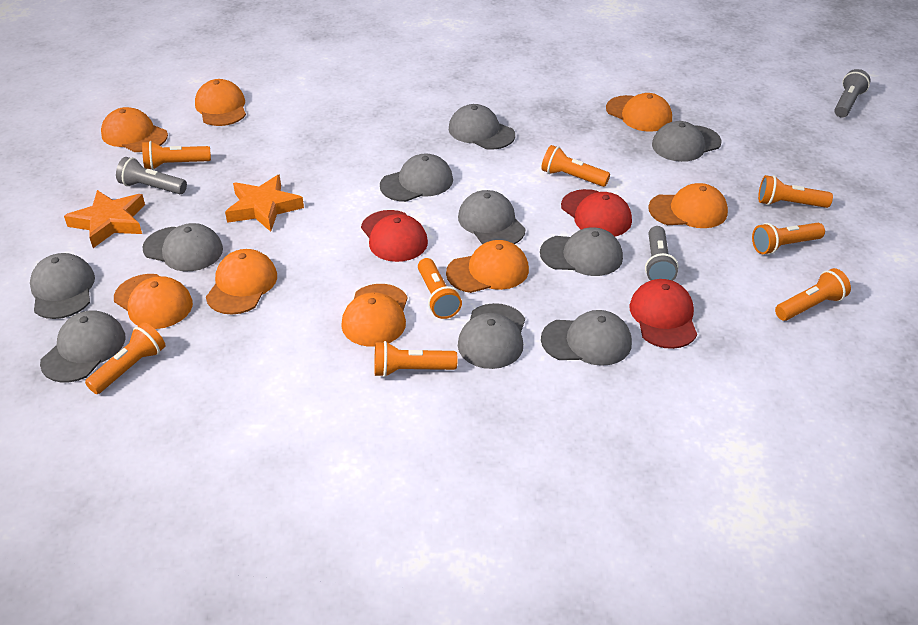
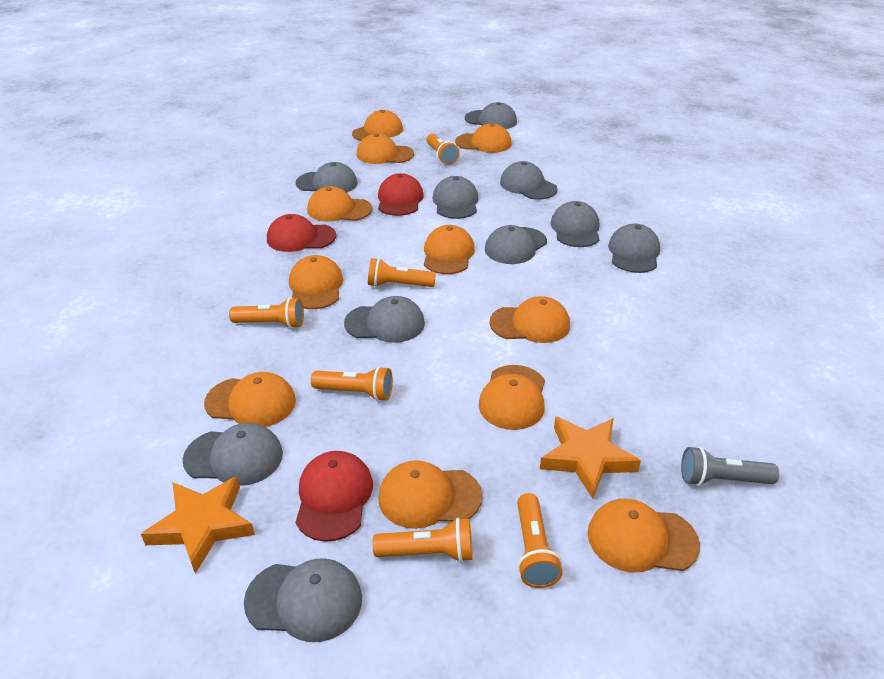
grey flashlight: [116,157,187,194] [645,226,678,281] [834,69,871,117] = 3 -> [681,446,779,486] = 1
orange cap: [101,107,168,152] [114,274,193,329] [195,79,246,126] [206,249,277,314] [341,284,408,346] [446,240,529,293] [606,93,672,132] [648,183,728,228] = 8 -> [204,372,296,427] [289,255,343,309] [307,186,372,222] [352,110,403,141] [356,134,414,164] [378,460,482,529] [424,225,475,274] [455,123,512,153] [479,365,545,430] [489,296,570,343] [588,499,700,572] = 11
orange flashlight: [85,322,165,394] [142,141,211,170] [374,341,458,377] [418,258,462,319] [541,145,610,187] [752,223,825,255] [758,175,833,208] [775,268,851,321] = 8 -> [229,297,304,329] [311,366,393,401] [368,258,436,287] [372,518,473,562] [426,134,459,165] [517,493,562,588] = 6

